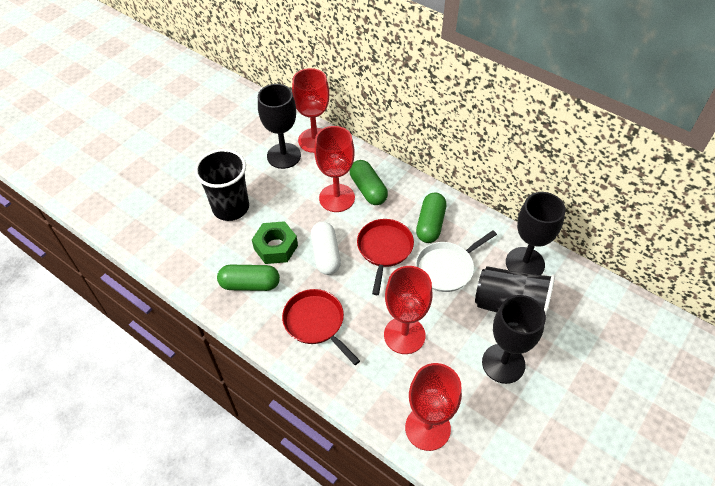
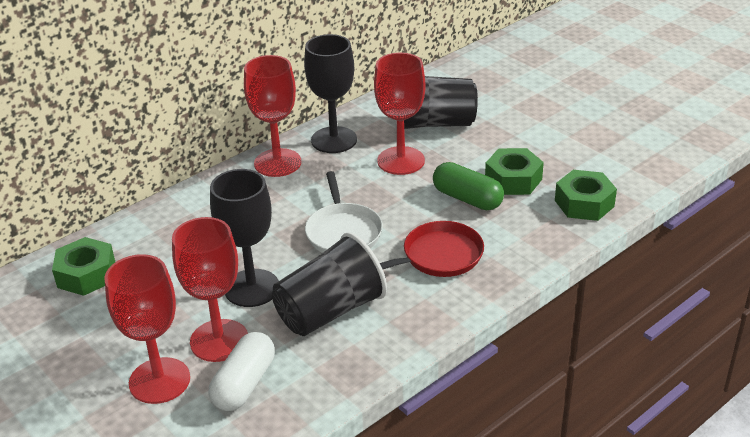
black goblet: [258,84,301,169] [482,295,546,384] [506,192,565,275] = 3 -> [210,169,279,307] [304,34,357,153] = 2
green capsule: [217,265,280,291] [350,160,388,205] [416,193,446,243] = 3 -> [433,162,504,210] = 1
green nut: [252,221,298,264] = 1 -> [52,237,115,296] [485,148,544,195] [555,170,617,221] = 3
red pan: [282,289,360,365] [357,219,414,295] = 2 -> [380,221,484,277] = 1

